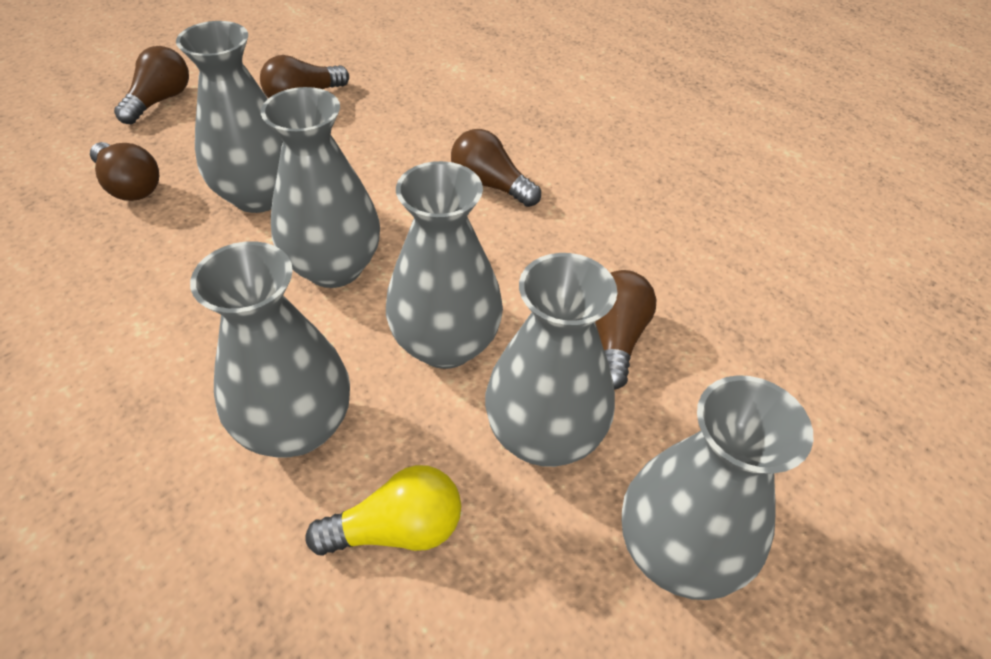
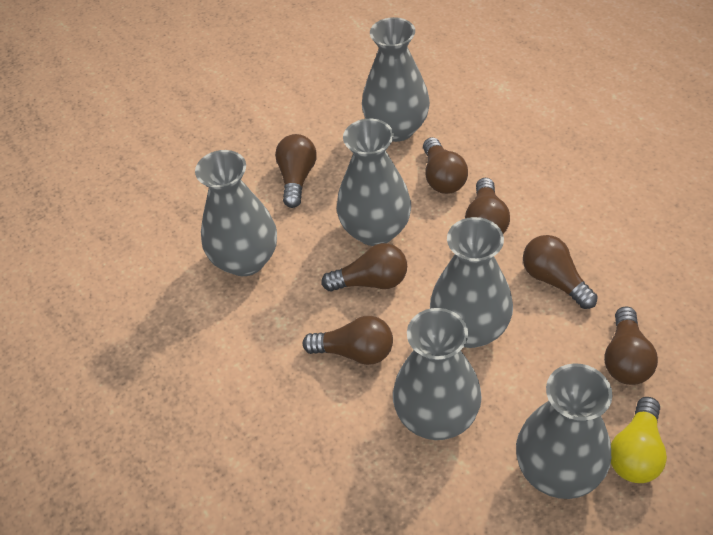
brown light bulb: [90,142,159,201] [114,46,189,124] [260,55,349,98] [451,129,541,207] [595,270,656,390] = 5 -> [275,134,317,208] [303,316,393,365] [321,243,407,291] [423,137,468,194] [465,178,510,234] [523,235,598,309] [604,306,658,385] = 7

